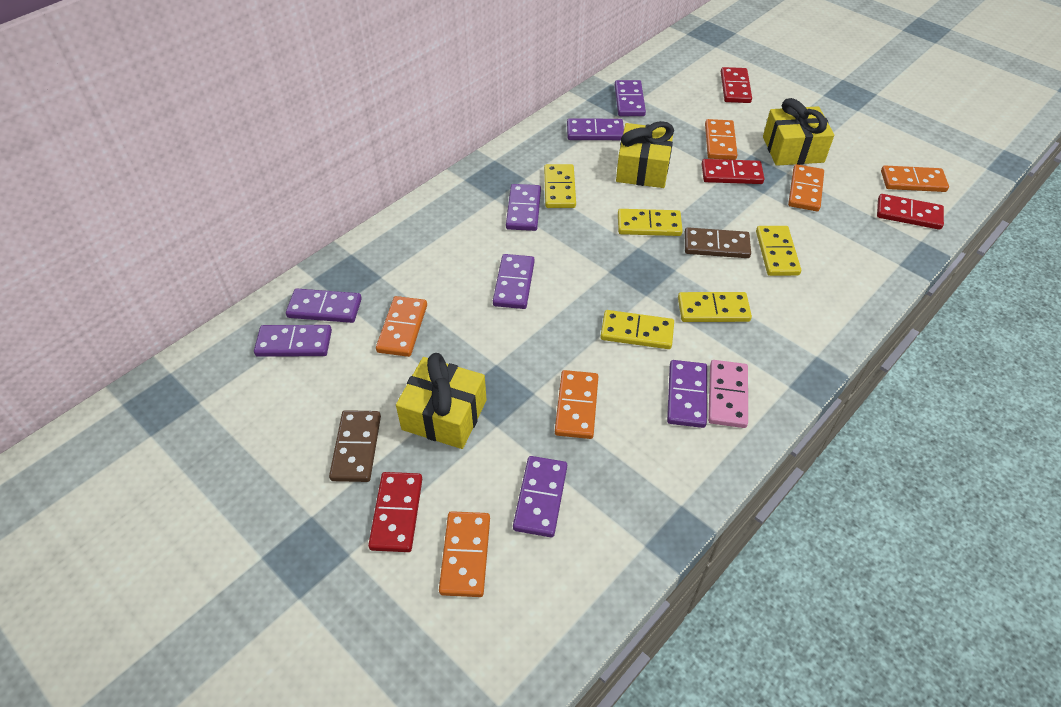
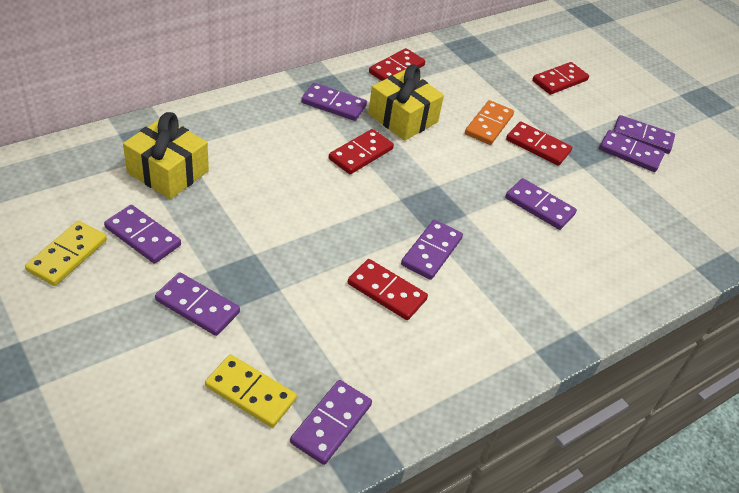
brown domino: [329,410,381,482] [684,227,751,258] = 2 -> none = 0
orange domino: [376,296,427,357] [439,511,490,597] [555,370,599,439] [705,119,737,160] [788,164,824,211] [881,166,949,192] = 6 -> [465,100,514,145] = 1
pink domino: [708,360,748,428] = 1 -> none = 0
red domino: [368,472,422,552] [702,159,764,184] [721,67,752,103] [877,194,944,230] = 4 -> [329,129,394,174] [348,259,428,320] [369,48,425,81] [506,122,572,166] [532,62,589,95] = 5
yellow domino: [544,164,576,208] [600,310,674,349] [618,209,683,236] [678,292,752,322] [756,226,801,276] = 5 -> [25,221,107,286] [205,355,297,428] = 2
yellow gift: [396,353,487,449] [616,121,674,188] [763,98,834,166] = 3 -> [123,112,209,199] [368,64,444,141] = 2

